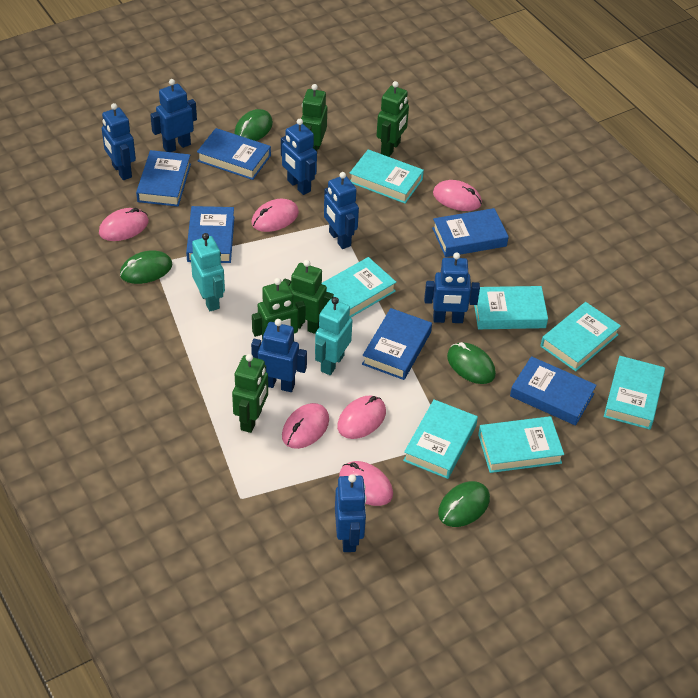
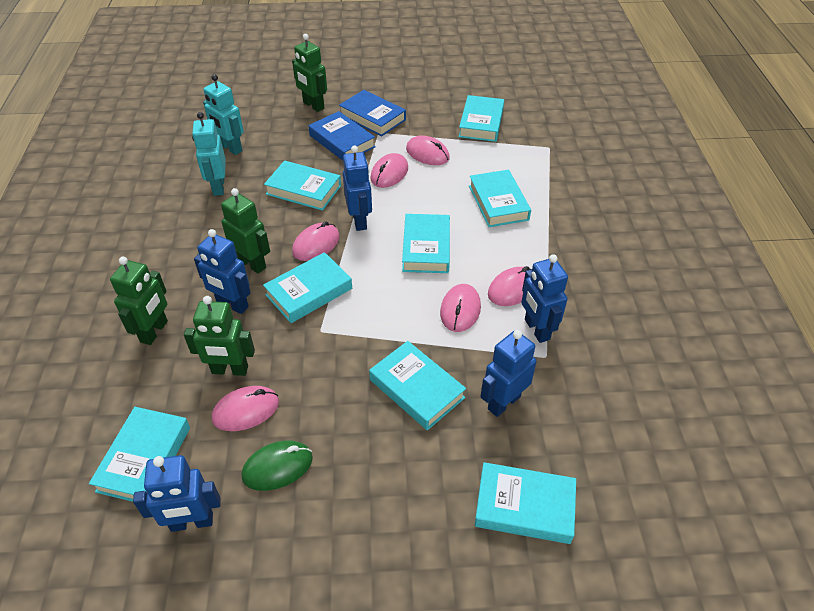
blue book: [136,150,191,207] [186,206,234,263] [197,128,271,180] [362,308,432,380] [432,208,509,257] [510,356,597,426] = 6 -> [308,111,376,161] [339,90,406,137] = 2
blue robot: [102,103,136,180] [150,79,197,152] [251,319,307,392] [281,119,317,195] [324,172,359,249] [335,474,367,552] [424,252,480,323] = 7 -> [133,455,221,532] [194,229,251,314] [343,145,372,231] [481,330,537,417] [521,254,568,343] = 5
green mouse: [120,250,173,284] [234,109,273,141] [438,481,490,527] [447,342,496,384] = 4 -> [241,440,313,491] = 1
green robot: [232,354,268,433] [252,278,306,341] [283,260,334,334] [301,84,327,151] [377,81,409,157] = 5 -> [110,257,168,345] [184,296,255,376] [221,188,270,274] [292,34,327,112] = 4
turquoise book: [321,257,396,318] [350,149,424,204] [403,399,478,479] [474,286,548,329] [478,416,564,473] [540,302,621,371] [604,356,665,430] = 7 -> [89,407,190,502] [263,252,352,323] [264,160,341,211] [369,341,466,430] [402,214,450,273] [459,95,504,142] [469,170,531,227] [475,462,576,544] = 8

